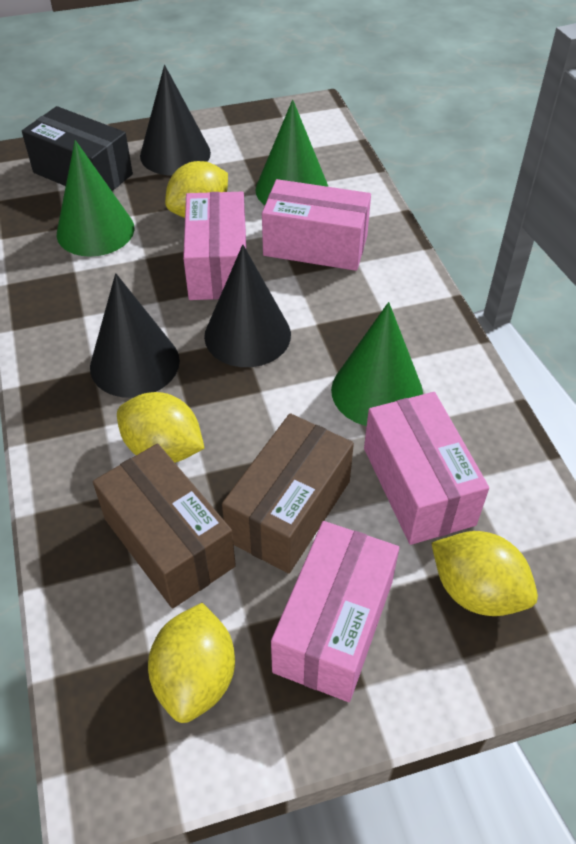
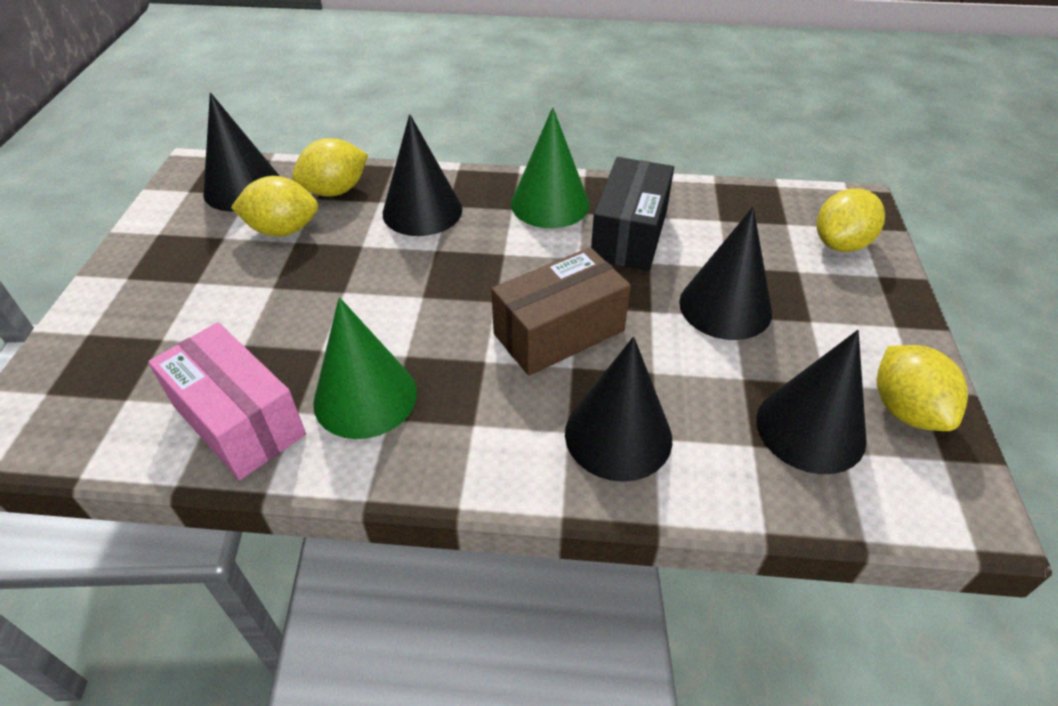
black cone: [90,273,180,398] [140,65,211,175] [204,245,291,367] = 3 -> [203,92,280,212] [383,114,462,236] [565,336,672,482] [679,207,772,340] [756,330,867,474] = 5
brown box: [93,443,236,609] [222,413,354,574] = 2 -> [491,247,631,376] = 1
green cone: [57,140,134,257] [256,99,328,205] [331,302,423,426] = 3 -> [313,297,417,439] [511,107,589,228] = 2
pink box: [183,192,246,300] [262,179,371,271] [271,521,399,702] [364,392,489,545] = 4 -> [148,322,306,480] = 1

